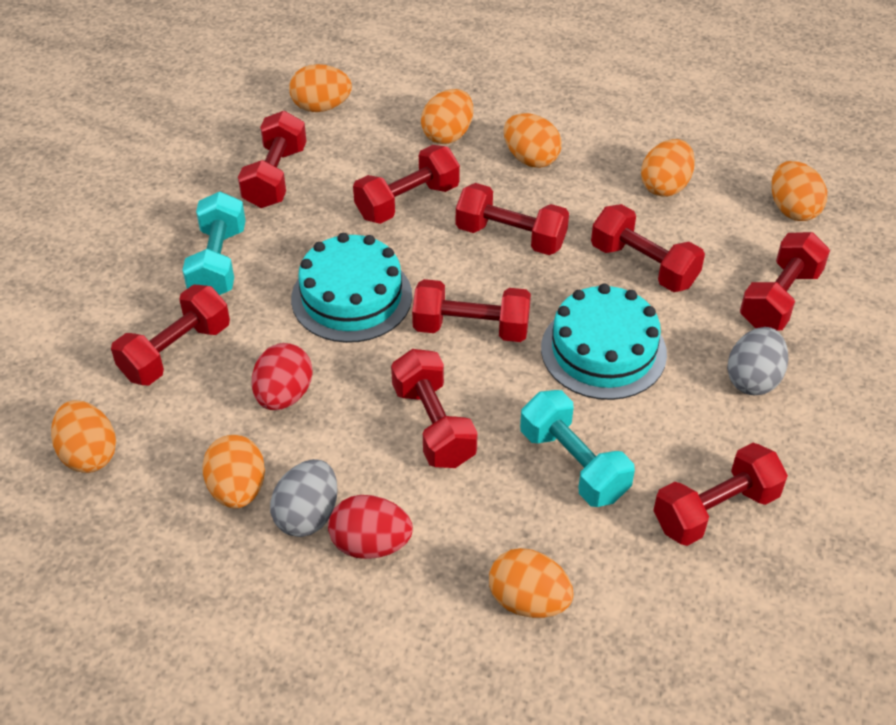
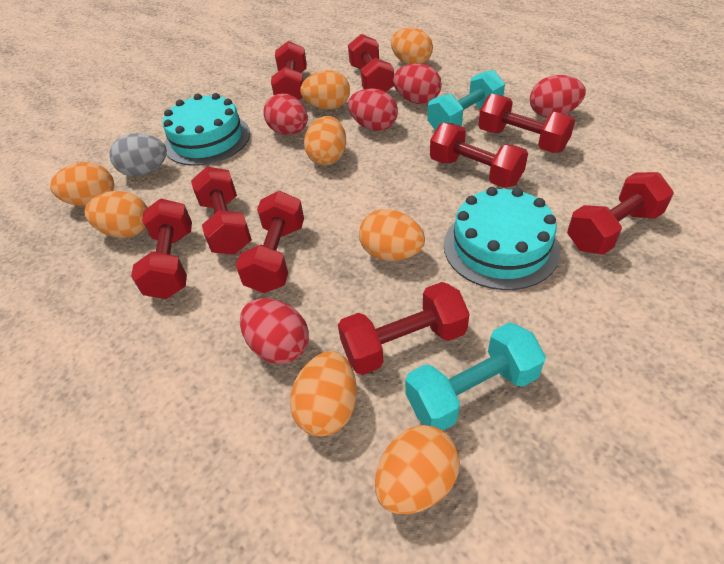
grey egg: [270,459,338,537] [727,327,788,395] = 2 -> [109,133,167,176] = 1
red egg: [252,343,313,410] [328,495,413,559] = 2 -> [240,298,309,364] [263,94,308,135] [348,88,398,131] [393,63,442,104] [530,75,586,118] = 5

